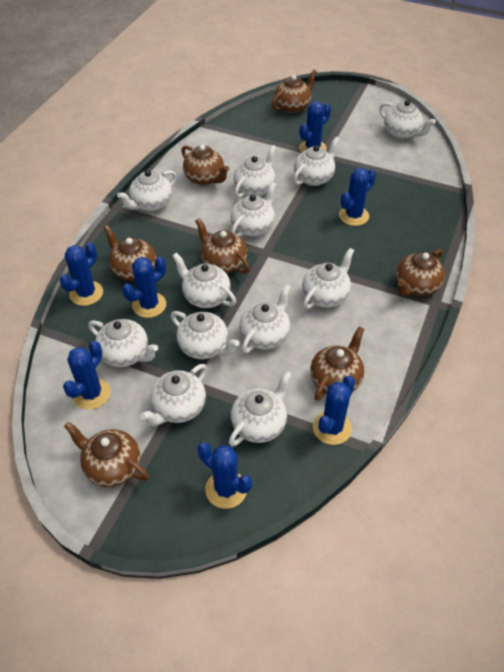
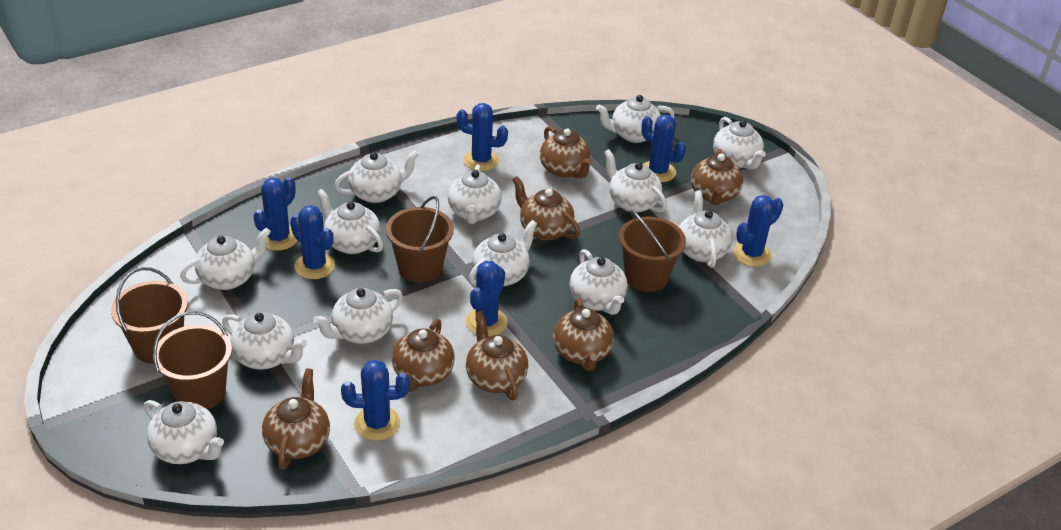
brown bucket: none = 0 -> [111,267,188,364] [153,311,232,410] [386,196,454,283] [619,210,686,292] = 4
white teapot: [88,319,158,367] [117,170,177,211] [140,364,207,426] [171,311,239,359] [172,253,236,308] [229,371,292,446] [231,182,276,237] [234,145,276,198] [239,284,291,354] [293,136,340,186] [302,248,354,309] [379,100,436,139] = 12 -> [144,400,224,464] [180,228,271,290] [222,312,307,370] [313,288,403,344] [317,189,383,254] [334,150,419,203] [448,164,502,224] [469,220,537,286] [569,249,628,315] [596,95,674,143] [604,149,667,213] [679,190,732,268] [713,117,766,169] = 13

